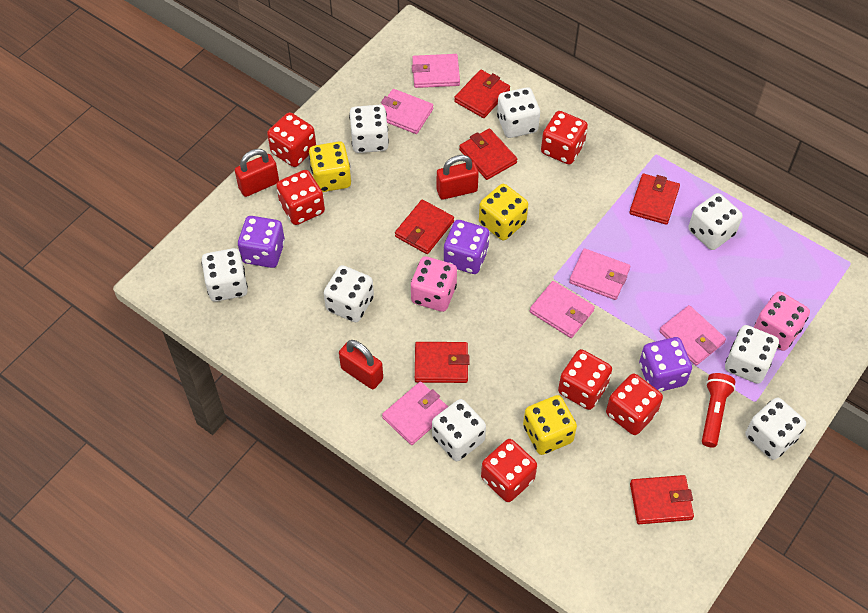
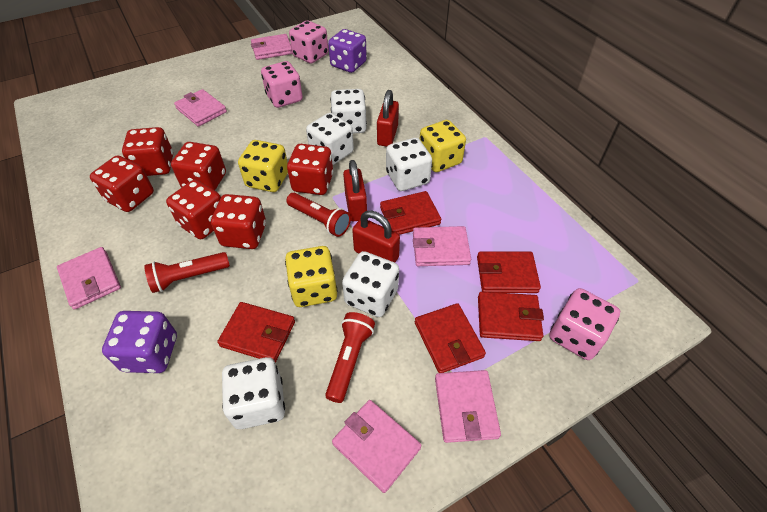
pink dice: [411,256,457,312] [754,291,810,351] = 2 -> [261,61,303,108] [289,21,328,63] [549,288,620,360] = 3
purple dice: [238,216,285,268] [444,220,489,274] [639,337,692,392] = 3 -> [102,311,177,373] [328,29,367,73] = 2
red flashlight: [702,373,736,448] = 1 -> [144,252,230,293] [286,193,351,237] [325,312,375,403] = 3
red wallet: [395,200,454,254] [415,342,470,383] [454,70,510,118] [459,128,517,180] [629,174,680,225] [630,475,694,524] = 6 -> [217,302,295,362] [380,191,441,235] [415,303,486,373] [477,251,541,293] [478,292,544,341] = 5
white dice: [201,248,248,302] [324,265,374,322] [349,105,389,153] [432,399,486,461] [497,87,540,138] [688,193,742,250] [725,325,779,384] [745,397,806,460] = 8 -> [222,357,285,429] [306,113,354,165] [330,89,367,133] [342,251,399,317] [386,138,432,191] = 5

